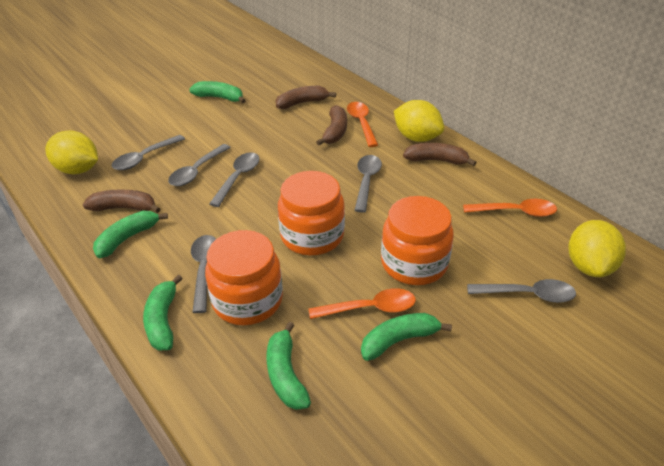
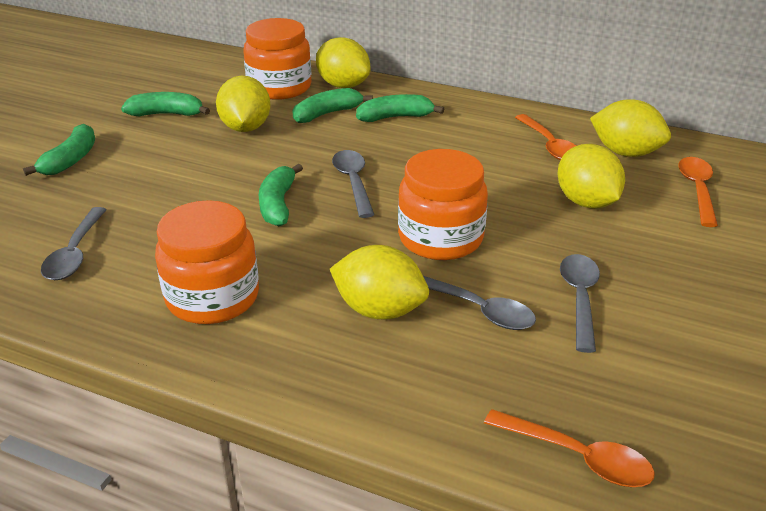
brown banana: [83,190,160,213] [276,86,336,109] [316,105,347,145] [403,143,477,166] = 4 -> none = 0
grey spoon: [112,135,185,170] [168,144,231,186] [191,235,216,313] [209,152,260,207] [354,155,382,213] [467,279,576,303] = 6 -> [41,207,107,280] [332,150,374,218] [423,276,536,330] [560,254,600,353] = 4
yellow lemon: [45,130,98,174] [394,100,444,142] [569,220,626,277] = 3 -> [216,76,271,132] [316,37,370,88] [330,245,429,320] [557,144,625,209] [590,99,671,157] = 5

